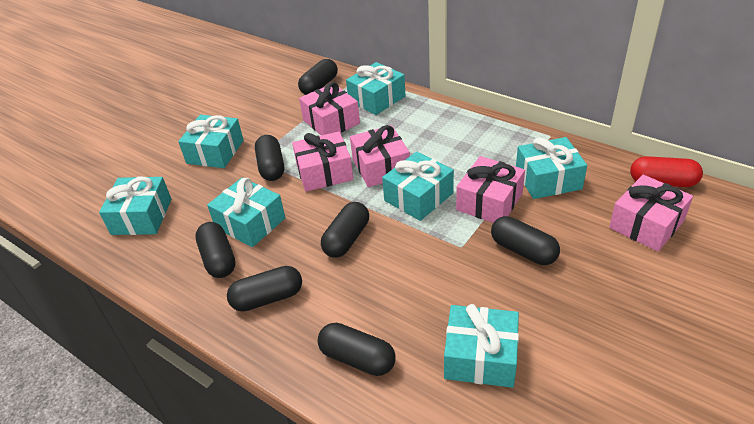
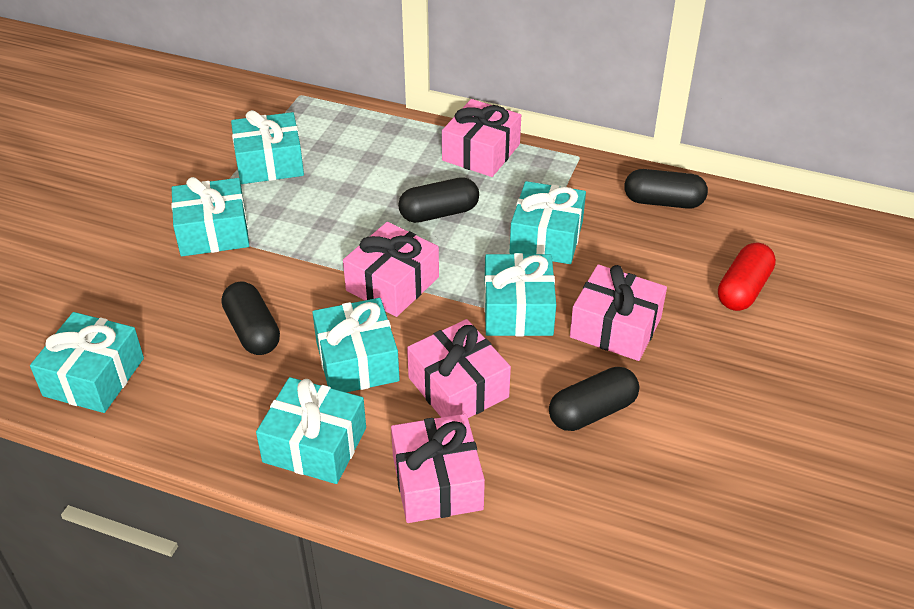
black capsule: [195,222,236,278] [227,266,302,312] [255,135,284,181] [298,59,338,95] [318,323,396,376] [321,202,369,258] [491,216,560,265] = 7 -> [222,281,280,355] [398,177,479,223] [549,367,639,431] [624,169,708,209] = 4

